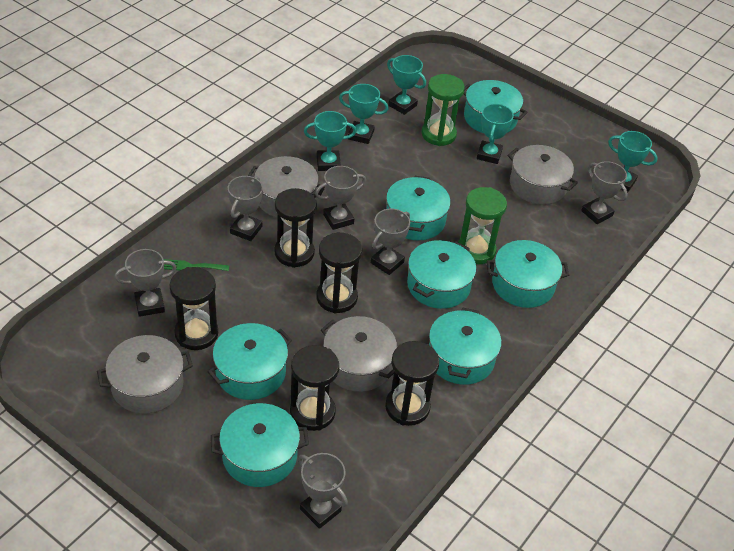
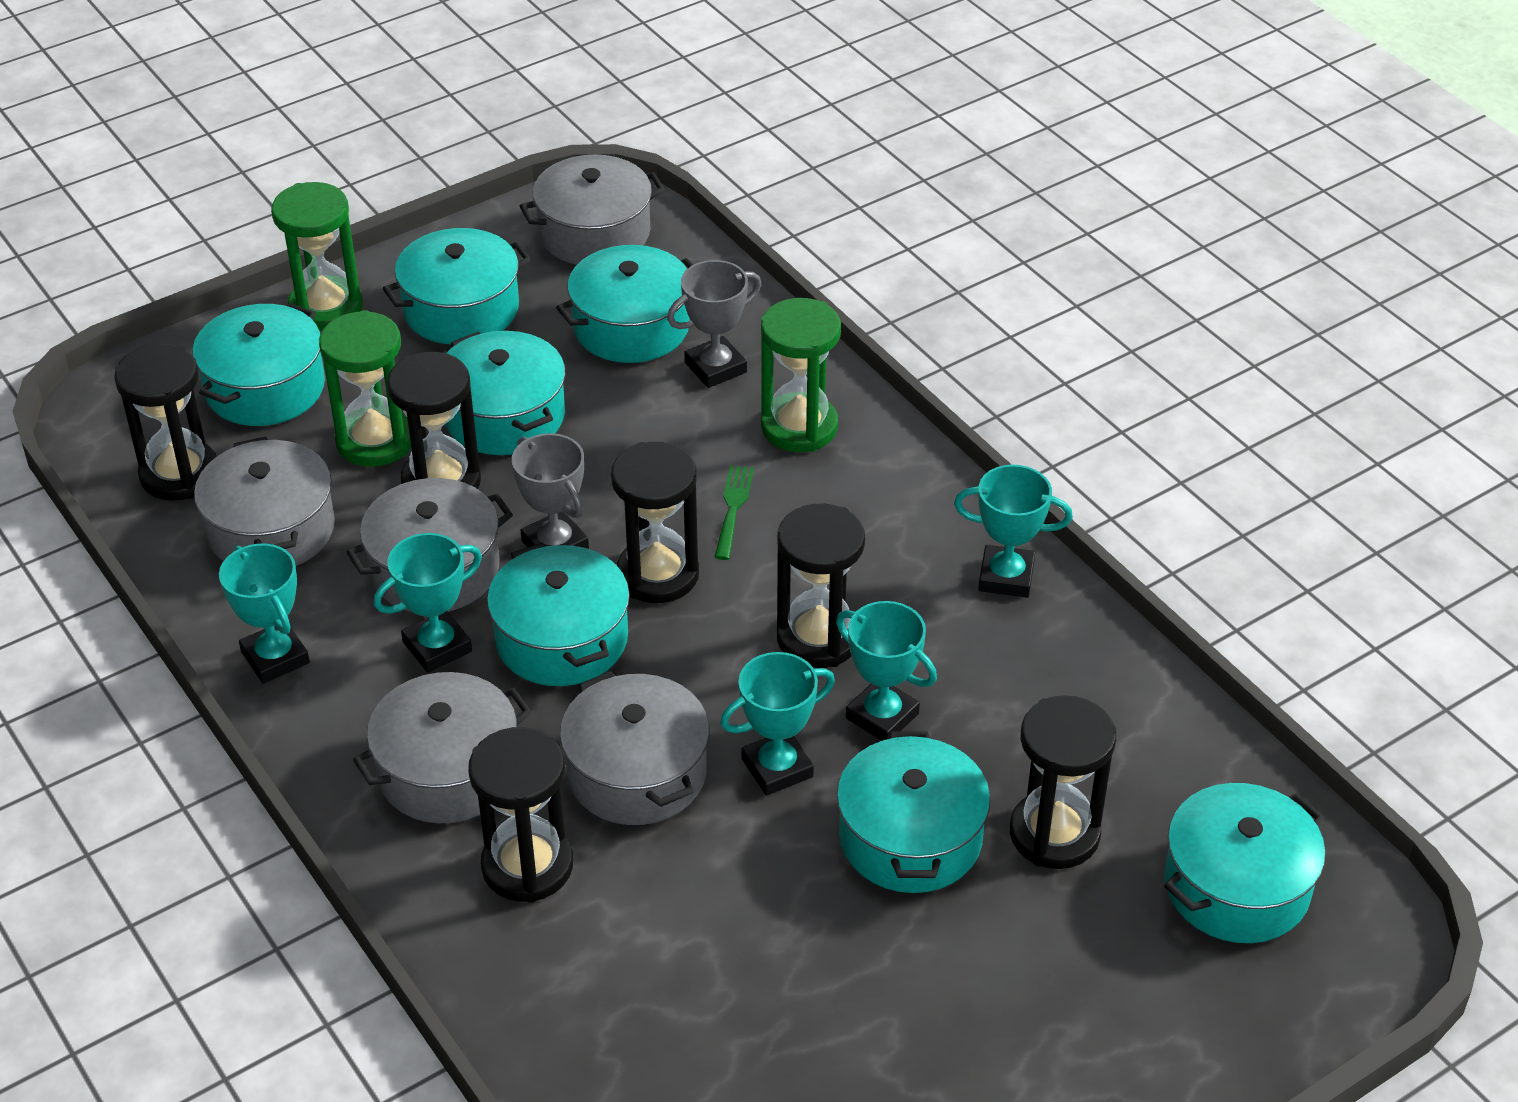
black hourglass: [170,267,218,350] [274,188,317,268] [290,345,339,431] [316,233,362,313] [385,341,439,426] = 5 -> [114,344,217,501] [387,352,481,489] [468,727,573,903] [611,442,699,603] [777,504,865,668] [1010,695,1116,869] = 6
green hourglass: [422,74,465,146] [458,187,507,264] = 2 -> [271,182,363,330] [319,310,411,467] [761,298,841,452] = 3
grey pot: [97,335,193,414] [248,156,325,217] [321,316,397,392] [508,145,578,205] = 4 -> [194,437,335,566] [347,478,513,612] [353,672,532,823] [520,154,665,265] [560,671,709,825] = 5
grey trophy: [114,249,177,317] [228,176,263,241] [298,453,348,529] [315,166,366,230] [371,209,410,275] [581,161,628,224] = 6 -> [512,433,589,549] [667,260,761,388] = 2

